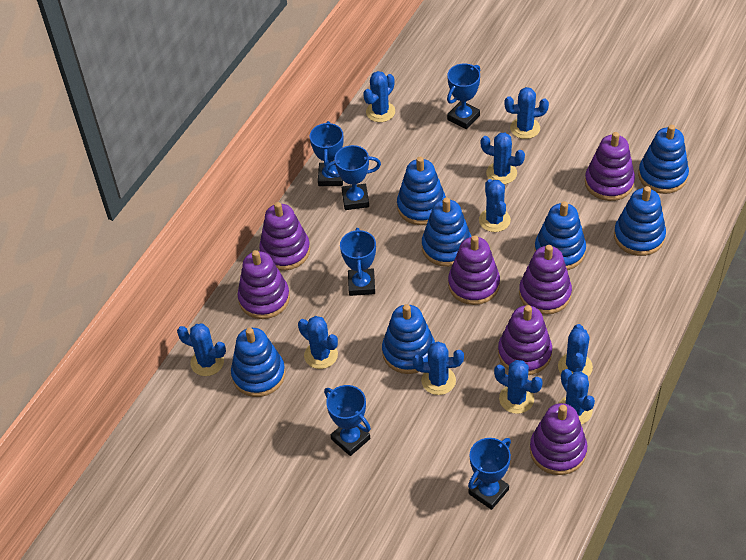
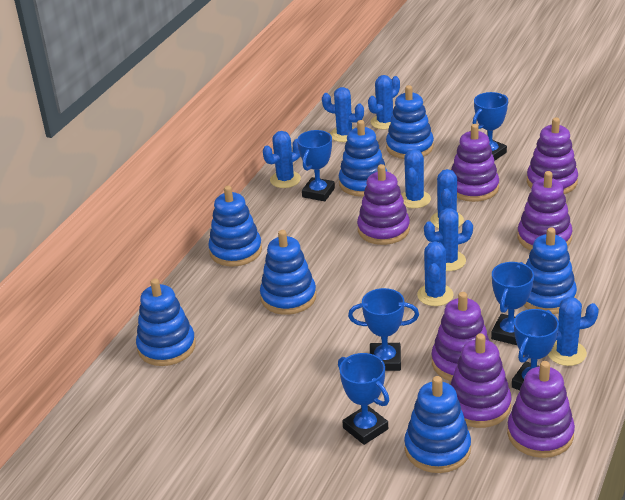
blue cactus: [177,324,226,376] [298,316,338,369] [363,71,395,122] [413,342,464,395] [479,179,511,232] [481,133,525,184] [494,360,543,414] [504,87,549,139] [558,324,593,377] [559,369,595,424] = 10 -> [263,131,301,188] [322,87,364,142] [368,75,400,130] [401,149,431,208] [417,241,454,306] [424,208,473,271] [430,169,464,229] [548,297,599,366] = 8

